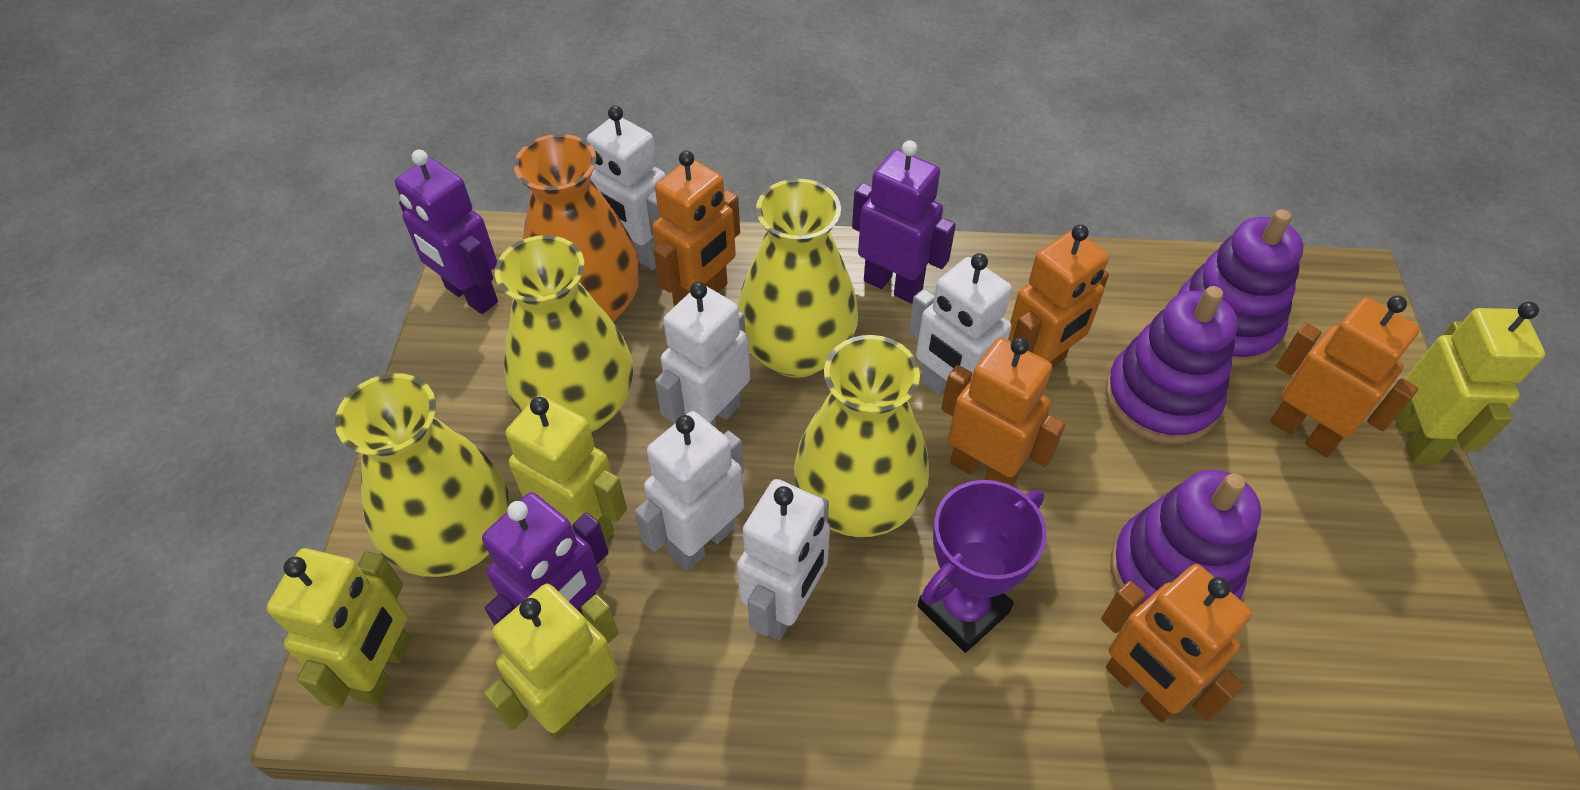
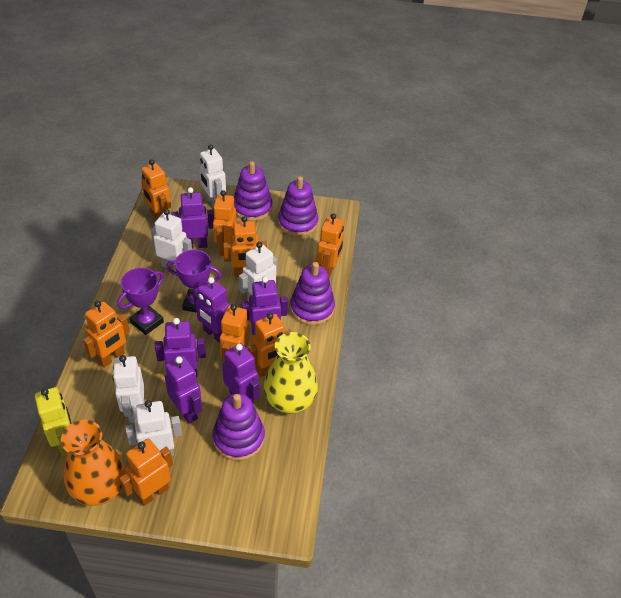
orange robot: [652,151,740,307] [941,337,1065,486] [1008,224,1109,368] [1101,564,1252,723] [1270,296,1420,457] = 5 -> [83,301,130,368] [119,439,173,506] [141,159,171,219] [213,190,236,256] [220,304,250,362] [223,216,267,277] [248,313,292,377] [317,213,344,278] = 8
purple robot: [395,150,498,314] [482,492,609,626] [852,140,956,304] = 3 -> [155,318,206,377] [165,356,202,424] [172,187,214,249] [193,277,230,343] [222,343,260,403] [241,277,288,335] = 6
purple stacking toy: [1105,286,1238,445] [1110,469,1261,605] [1178,209,1303,367] = 3 -> [213,393,265,461] [234,161,272,221] [278,176,318,237] [290,262,335,325] = 4
purple trophy: [918,480,1047,653] = 1 -> [117,268,164,335] [166,250,222,313] = 2
yellow robot: [266,548,411,709] [484,584,618,740] [506,395,627,542] [1395,302,1545,465] = 4 -> [35,387,72,456] = 1
yellow vase: [335,373,509,577] [495,235,633,432] [738,179,858,378] [794,335,929,537] = 4 -> [264,332,318,414] = 1

